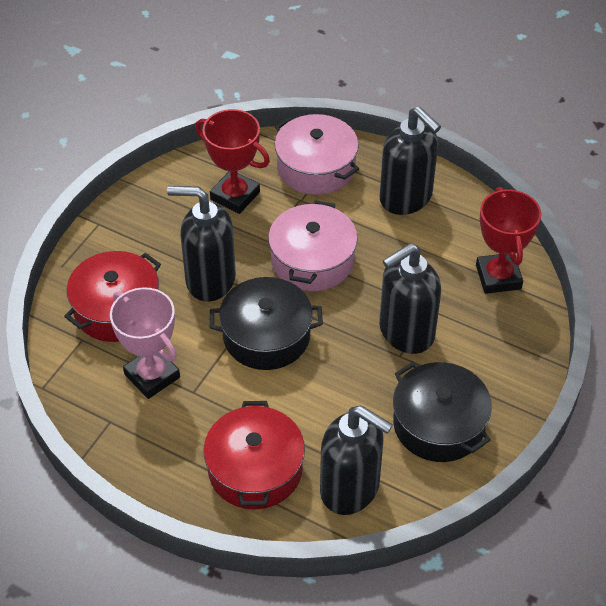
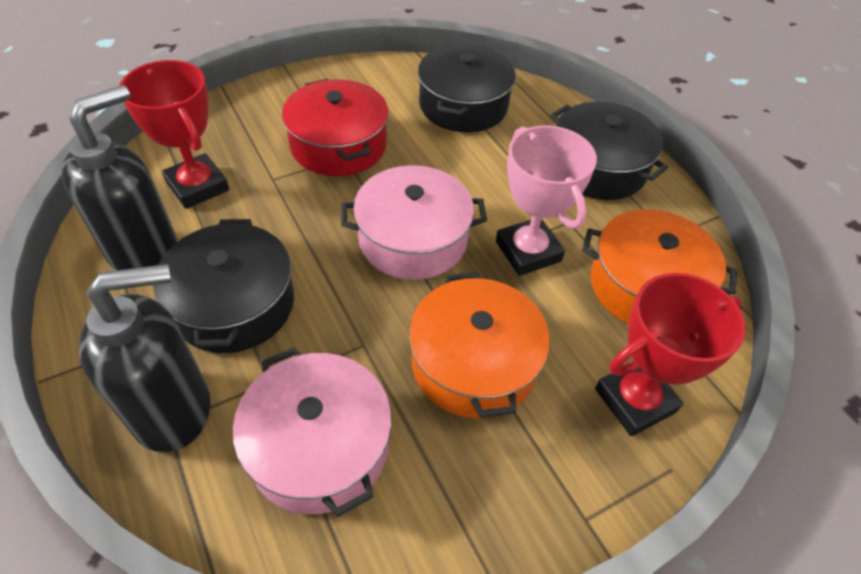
black pot: [210,277,323,370] [393,362,492,462] = 2 -> [153,219,294,353] [418,44,516,132] [550,102,668,200] = 3
black soap dispenser: [167,186,236,302] [320,406,393,515] [379,243,441,354] [380,106,441,215] = 4 -> [61,85,178,271] [79,264,210,452] = 2
orange pot: none = 0 -> [409,272,550,419] [582,209,737,324] = 2
red pot: [64,251,161,342] [203,401,305,510] = 2 -> [282,79,389,176] = 1

